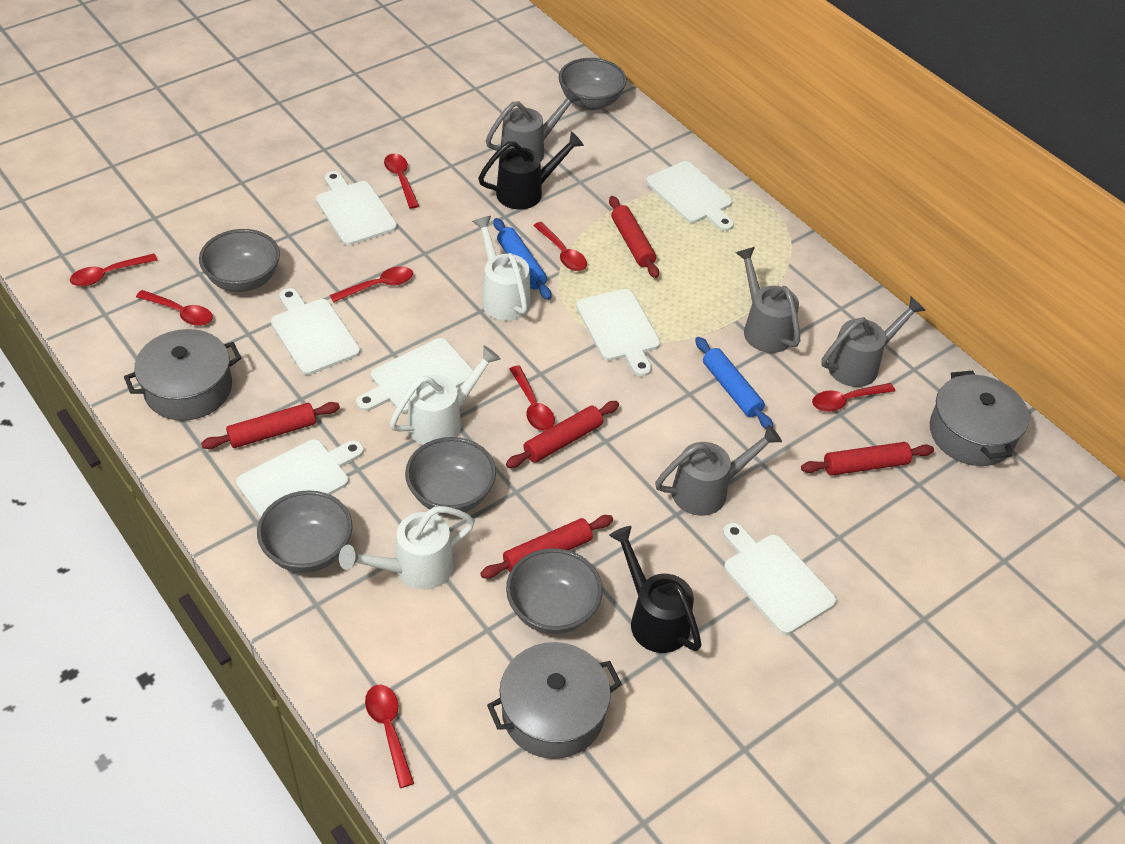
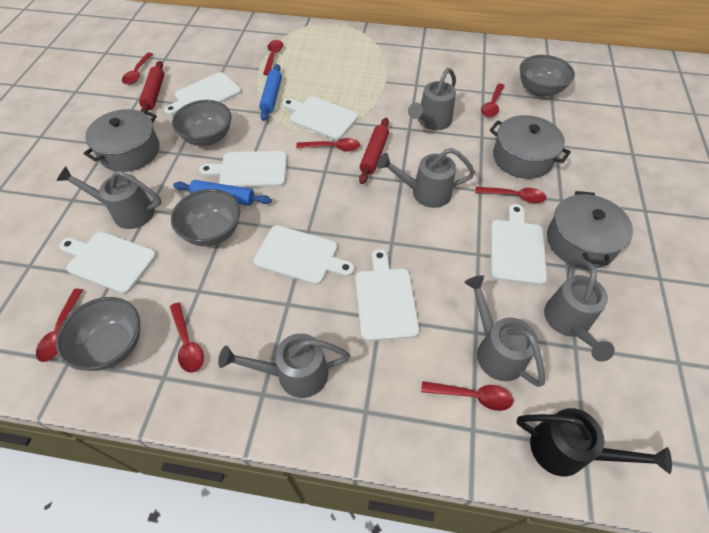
black watering can: [478,132,584,209] [609,526,701,653] = 2 -> [517,408,672,476] = 1
grey bowl: [199,229,280,292] [257,490,352,573] [405,437,496,515] [506,548,603,634] [558,58,627,110] = 5 -> [56,297,140,371] [171,189,240,246] [172,100,232,146] [520,55,575,97] = 4
grey watering can: [486,88,581,162] [655,424,782,516] [736,247,800,353] [821,297,926,387] = 4 -> [57,166,161,229] [218,333,350,398] [377,148,475,208] [408,68,456,130] [464,275,545,387] [544,259,615,362] = 6
red rolling pin: [201,402,340,449] [480,515,613,579] [506,401,619,468] [609,196,659,278] [801,442,934,476] = 5 -> [139,61,164,115] [359,118,389,184] = 2
white watering can: [339,506,475,590] [390,346,501,445] [472,216,531,321] = 3 -> none = 0

